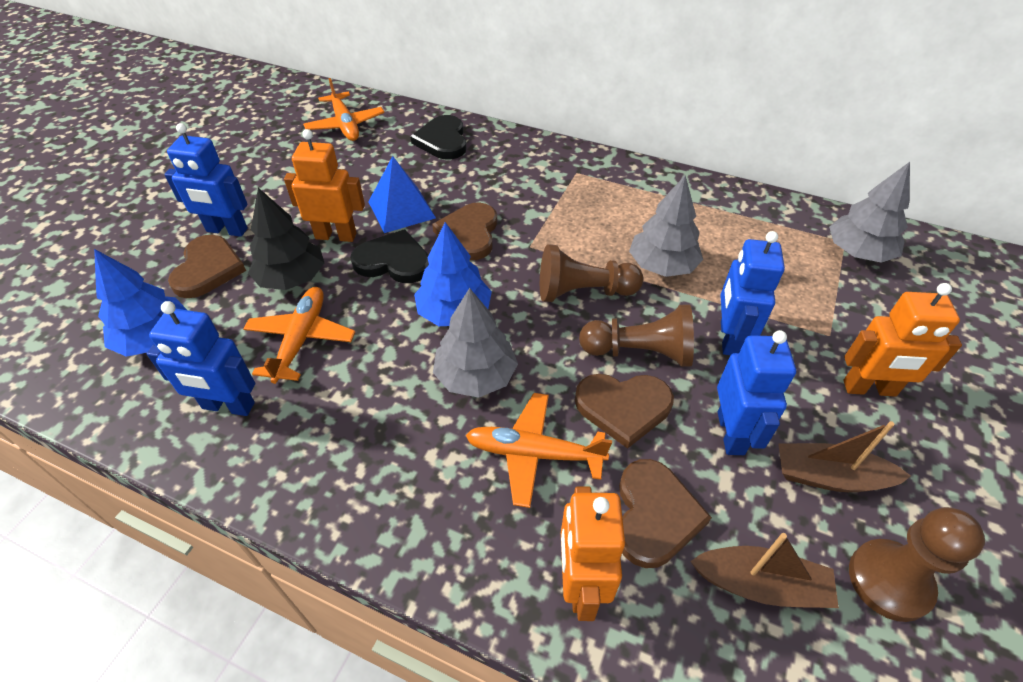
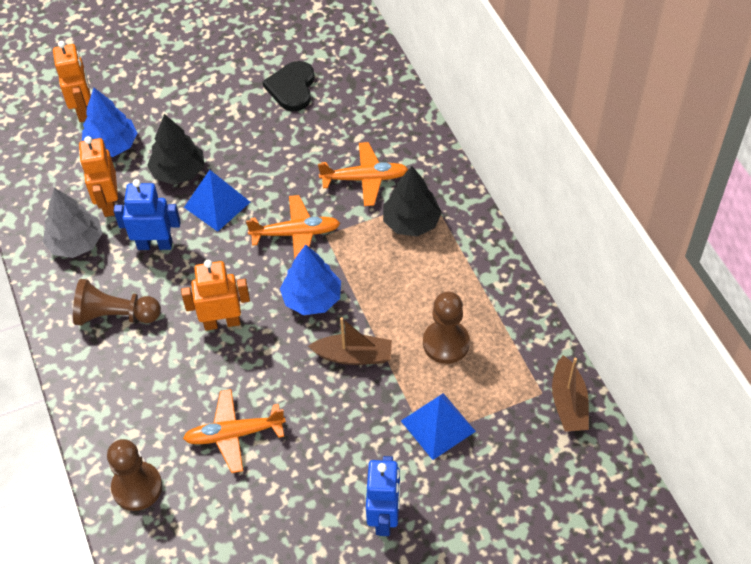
black heart: [350,229,429,283] [410,115,466,160] = 2 -> [263,61,315,111] = 1
black tree: [248,188,324,290] = 1 -> [147,114,204,185] [383,166,442,236] = 2
blue pyramid: [368,156,436,233] = 1 -> [184,170,250,232] [401,393,476,460] = 2
blue robot: [147,301,255,416] [164,123,248,237] [717,330,796,455] [720,231,785,355] = 4 -> [114,179,181,250] [366,456,401,536] = 2
brown heart: [168,235,246,298] [432,202,497,261] [575,374,674,449] [619,459,712,568] = 4 -> none = 0
grey tree: [433,288,518,398] [629,175,703,277] [829,162,910,263] = 3 -> [43,187,102,258] = 1

